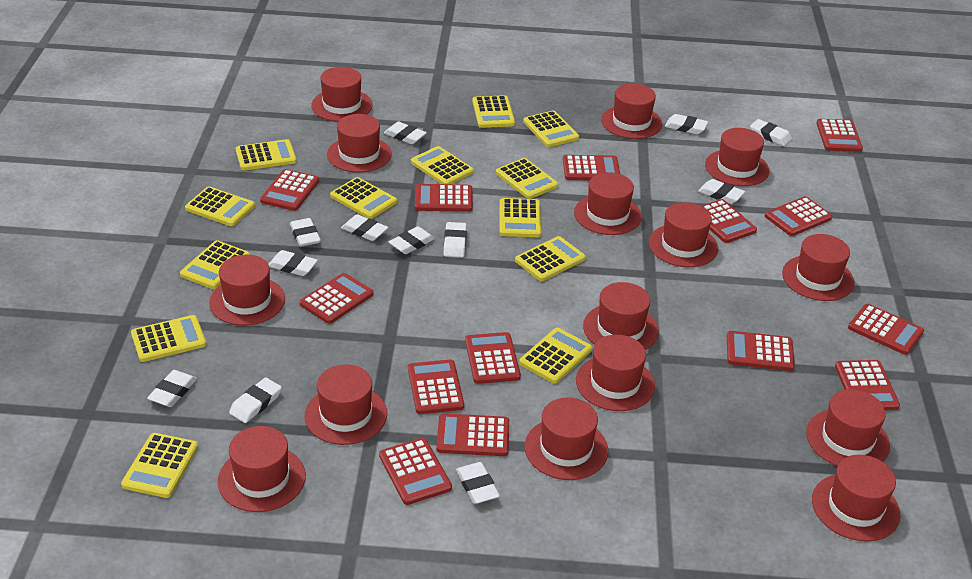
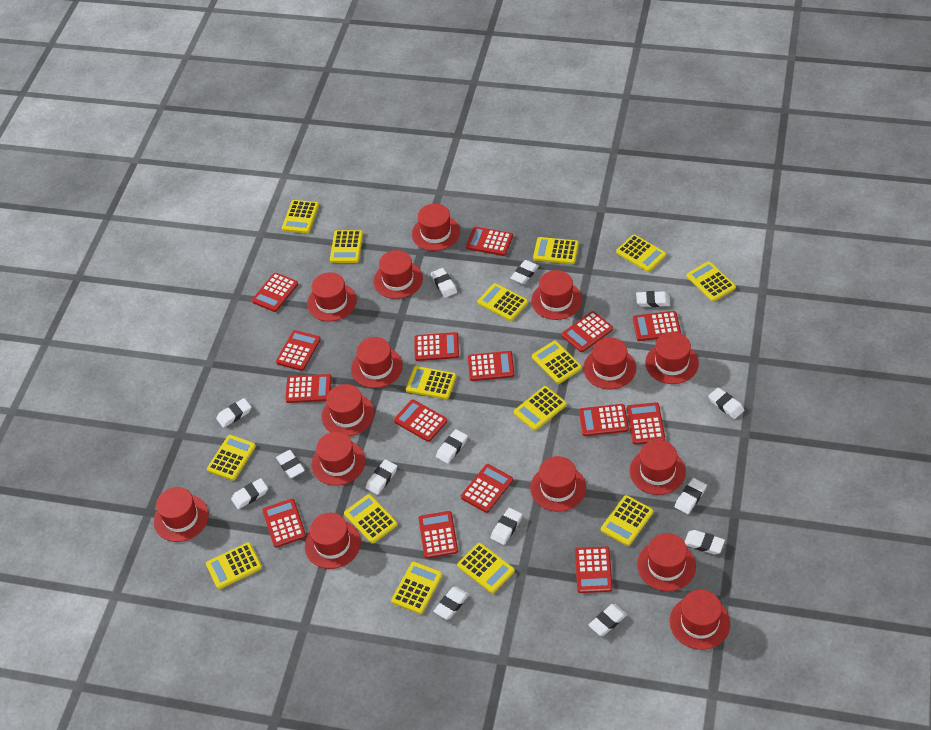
red calculator: [260,169,319,211] [299,273,373,324] [379,438,452,505] [408,359,464,414] [415,184,473,212] [436,413,509,456] [465,332,521,384] [563,155,620,180] [702,199,757,243] [727,331,795,371] [765,196,832,236] [816,119,863,152] [835,360,900,410] [848,304,924,355] = 14 -> [252,273,298,312] [262,499,306,548] [276,330,321,371] [286,374,332,403] [394,399,447,442] [414,332,459,361] [418,511,458,558] [461,464,513,513] [466,227,513,256] [468,351,514,381] [562,311,613,352] [575,546,613,593] [579,404,629,436] [627,402,665,445] [633,311,681,341] = 15
white eraser: [147,370,197,407] [229,377,282,423] [268,250,318,276] [290,218,321,247] [341,214,388,241] [384,122,427,144] [389,226,435,254] [443,222,467,257] [456,462,500,504] [665,114,708,134] [698,179,745,204] [750,119,792,146] = 12 -> [216,398,251,428] [231,478,268,509] [276,450,305,478] [366,459,397,495] [431,268,457,298] [433,586,469,620] [436,429,468,464] [491,508,522,545] [511,260,539,284] [589,604,627,636] [636,291,670,307] [675,478,707,514] [685,530,725,555] [708,387,744,419] = 14
yellow calculator: [121,433,198,498] [131,315,206,362] [180,240,250,289] [185,186,255,226] [236,139,296,171] [330,177,397,219] [411,146,474,184] [472,95,515,128] [496,158,558,199] [500,198,541,237] [515,236,586,281] [519,328,592,384] [523,111,579,147] = 13 -> [206,542,262,589] [207,435,256,481] [282,200,319,233] [330,230,363,263] [344,494,398,544] [391,562,443,614] [406,366,457,400] [457,543,515,593] [478,283,528,321] [514,386,567,431] [532,341,582,384] [533,237,579,264] [601,495,653,546] [616,235,666,272] [686,261,736,302] = 15

